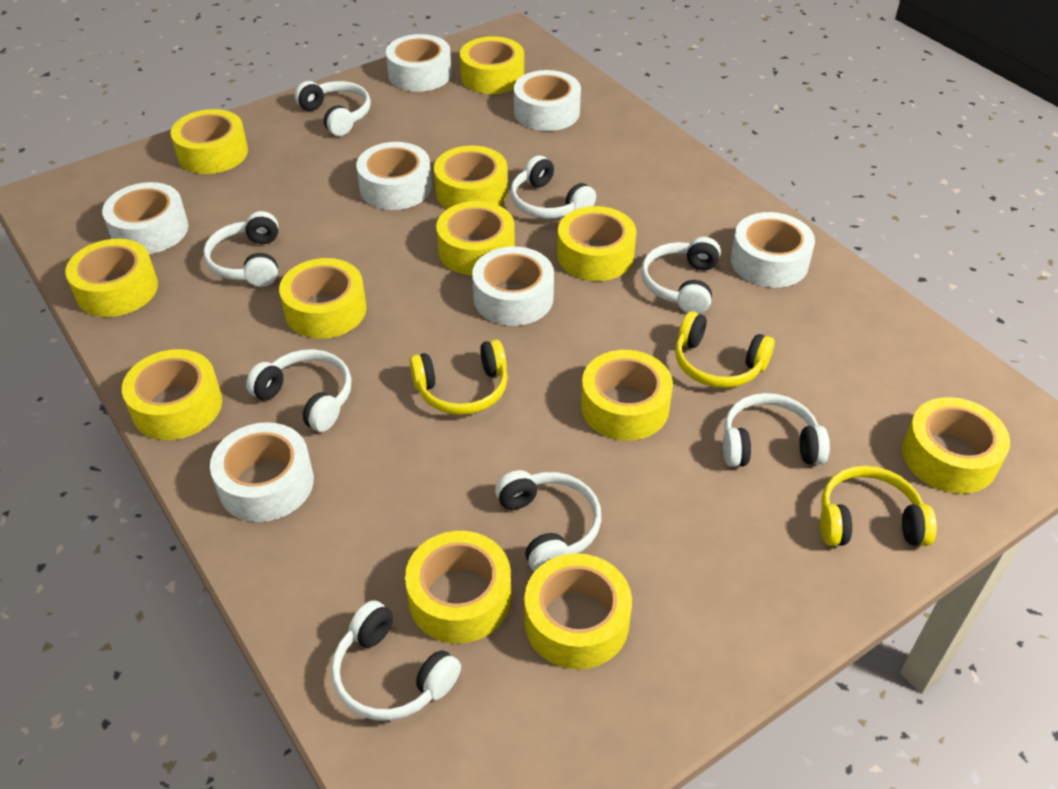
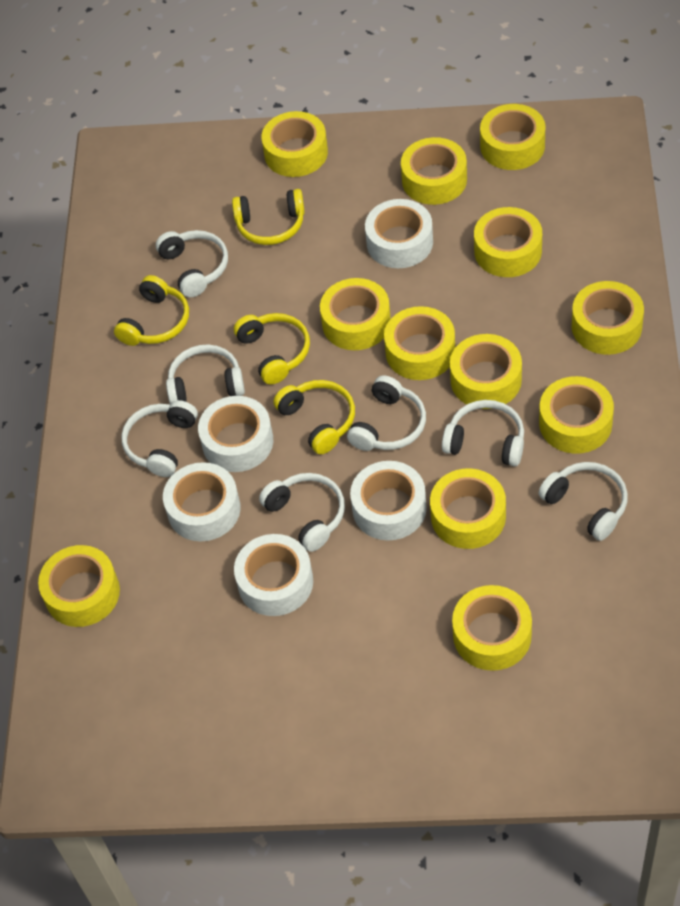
white headphones: [203,211,278,287] [246,349,352,432] [295,81,371,136] [331,600,461,721] [495,470,601,572] [510,156,596,219] [641,237,721,314] [723,393,830,467] = 8 -> [121,400,198,477] [156,230,228,298] [166,344,245,404] [259,473,345,552] [347,375,426,451] [442,400,524,467] [539,462,628,541] = 7
white tape: [102,182,189,254] [210,422,314,522] [356,142,432,210] [386,34,452,92] [472,246,554,326] [514,70,581,131] [731,212,815,288] = 7 -> [163,462,241,541] [198,396,273,472] [234,534,313,616] [350,461,427,541] [365,199,433,268] = 5
yellow headphones: [409,339,508,415] [675,311,775,388] [820,466,937,546] = 3 -> [114,275,189,346] [232,189,305,245] [234,313,310,385] [273,380,355,454] = 4

